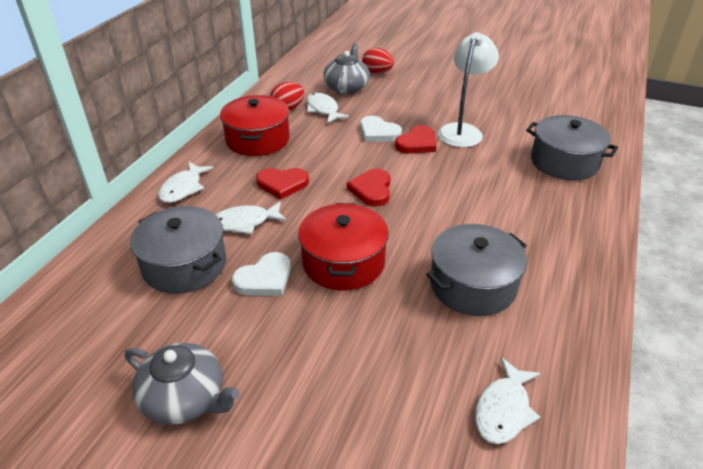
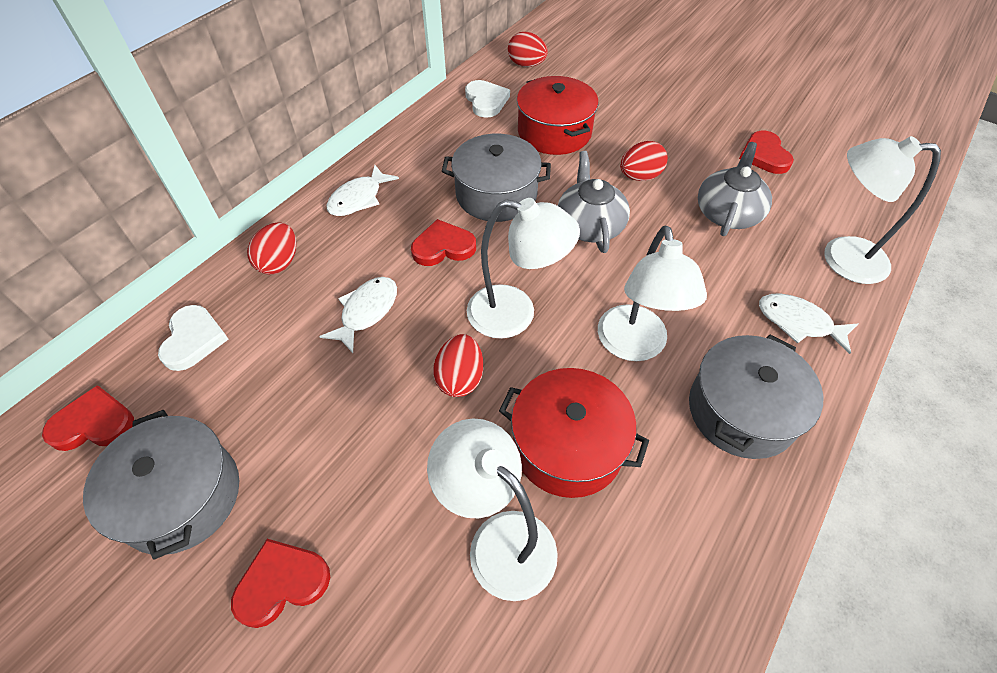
red egg: [270,82,304,111] [362,48,394,74] = 2 -> [247,222,296,275] [433,334,483,397] [508,32,548,67] [620,141,668,181] = 4
red heart: [256,168,309,200] [347,169,391,207] [395,125,436,154] = 3 -> [42,385,134,451] [231,539,330,628] [411,219,476,266] [739,131,794,174] = 4
white fish: [158,162,213,203] [215,201,287,234] [307,93,349,123] [475,357,541,444] = 4 -> [319,277,397,353] [326,165,399,216] [759,293,858,354] = 3
white lamp: [438,32,499,147] = 1 -> [427,418,558,601] [467,198,580,339] [598,225,707,361] [824,136,941,284] = 4

